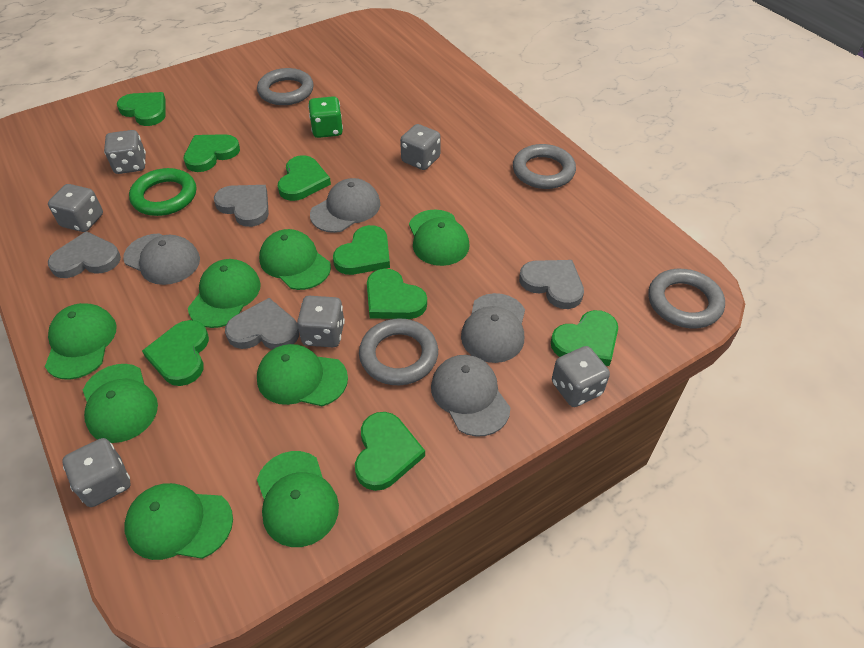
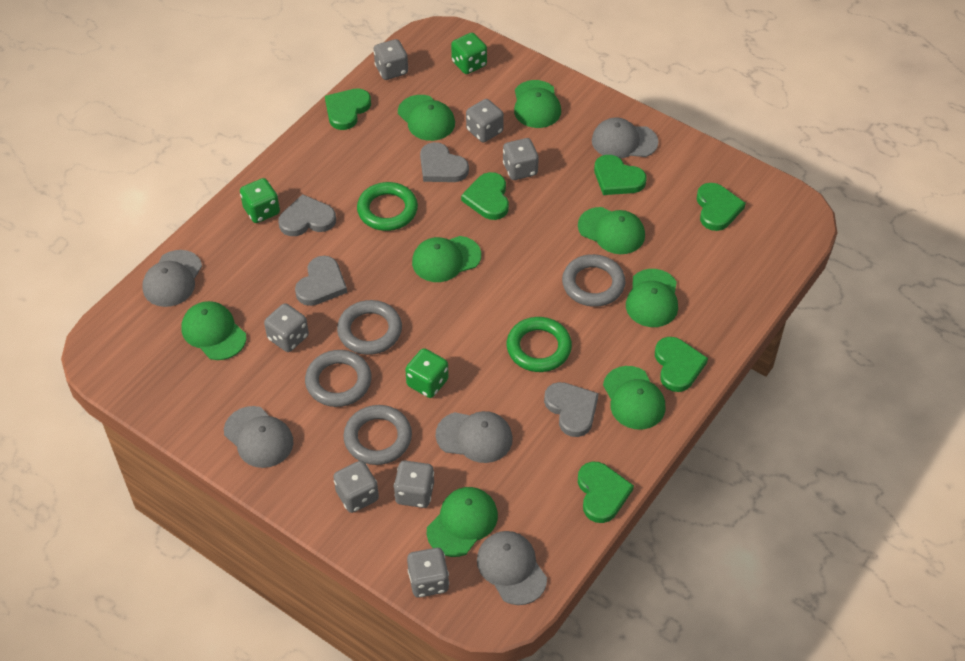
green dice: [308,96,343,138] = 1 -> [240,178,280,223] [405,348,449,398] [451,33,487,74] = 3
green heart: [117,92,166,126] [142,320,209,386] [183,134,240,172] [278,155,331,201] [333,225,390,275] [355,412,425,491] [367,269,427,319] [551,310,618,366] = 8 -> [325,88,371,130] [461,172,509,220] [578,461,634,523] [594,155,646,195] [655,337,708,392] [697,183,746,231] = 6
green ring: [129,168,196,216] = 1 -> [357,182,418,231] [507,317,572,372] = 2
grey cap: [123,233,200,285] [310,178,380,233] [431,355,511,437] [461,293,525,363] = 4 -> [142,250,202,307] [224,406,293,468] [436,411,513,463] [477,531,547,605] [592,118,658,159] = 5
grey dice: [48,184,103,232] [63,438,131,507] [104,130,146,174] [297,296,345,347] [400,124,441,170] [552,346,610,407] = 6 -> [264,303,309,352] [333,461,379,513] [374,39,408,80] [394,460,434,508] [407,548,449,598] [466,99,504,142] [503,138,539,180] = 7

